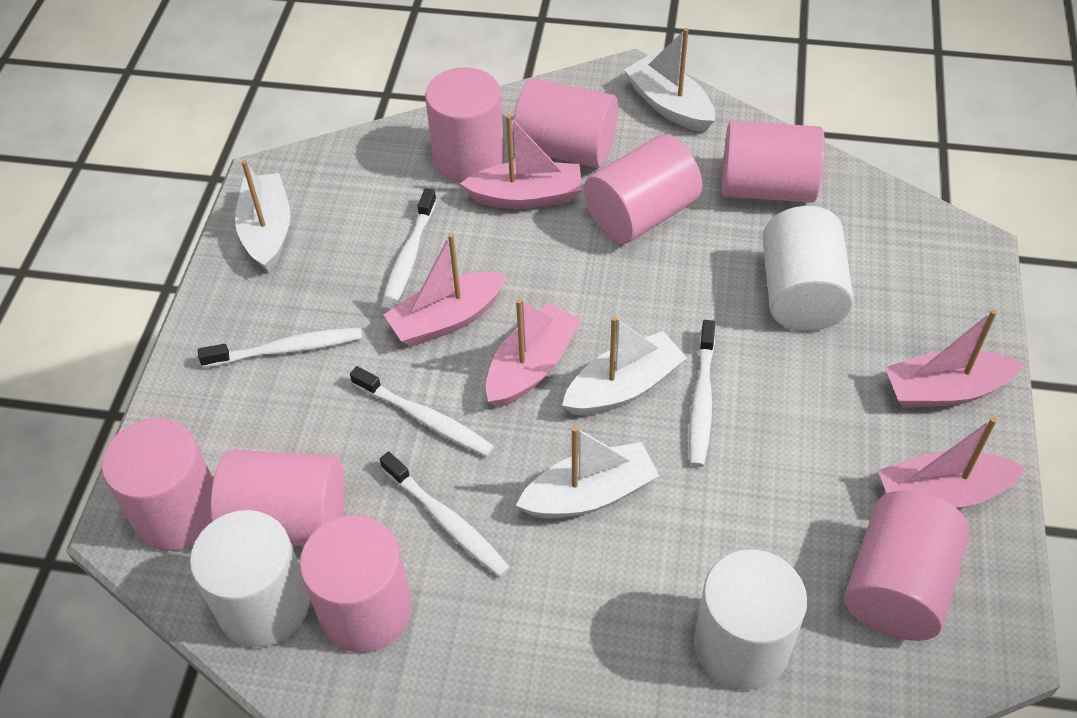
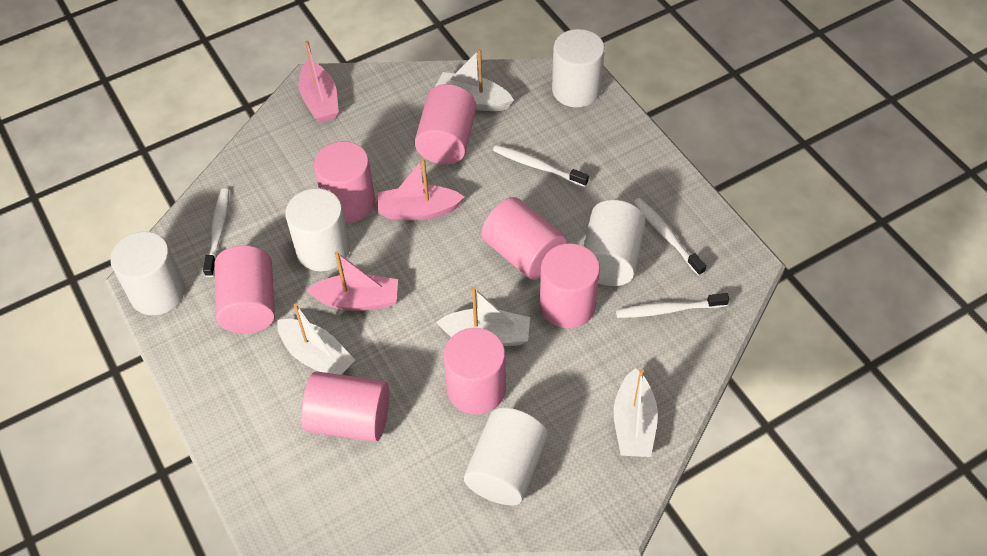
pink boat: [383,233,507,346] [460,115,582,209] [486,299,582,408] [878,417,1026,509] [885,309,1024,408] = 5 -> [299,40,339,123] [306,251,398,311] [378,158,464,220] = 3
pink cylinder: [102,418,213,551] [211,450,345,546] [299,515,412,653] [425,67,505,182] [512,78,618,168] [584,135,702,244] [722,121,825,203] [845,490,970,641] = 8 -> [215,246,275,333] [301,371,389,442] [314,141,375,223] [415,84,477,165] [443,328,506,415] [481,197,567,280] [540,243,600,328] = 7
white cylinder: [190,510,310,647] [694,549,807,690] [763,206,854,331] = 3 -> [110,231,185,315] [285,188,350,271] [464,408,548,505] [552,29,605,107] [583,200,646,286] = 5
white toothbrush: [198,327,362,368] [350,366,494,457] [380,452,510,577] [381,188,437,312] [689,320,715,467] = 5 -> [203,189,229,277] [493,145,589,187] [616,293,729,318] [634,198,706,276] = 4

